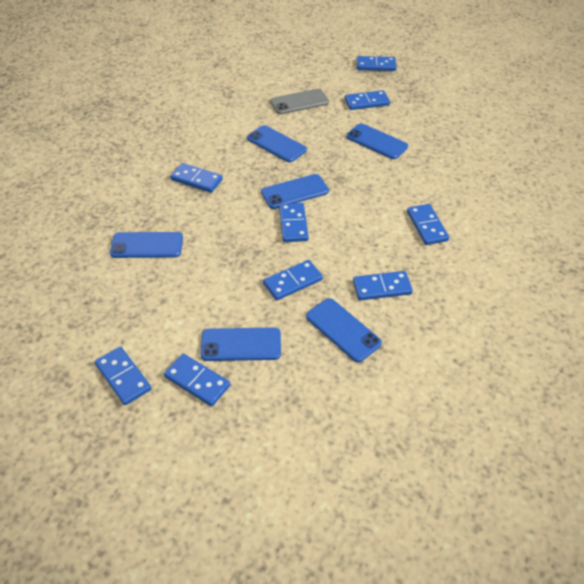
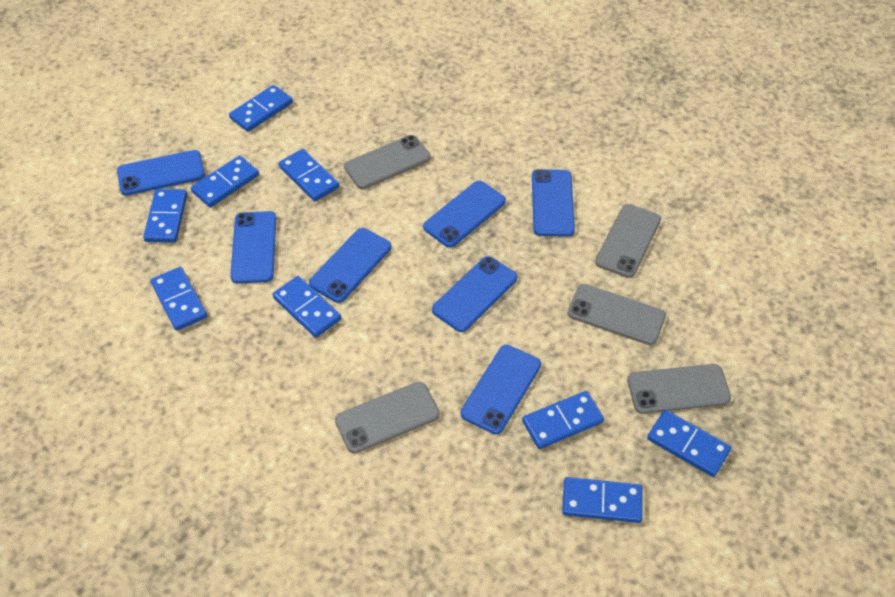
blue phone: [110,232,183,258] [201,327,281,361] [247,125,307,162] [261,174,329,209] [306,298,382,362] [346,123,408,159] = 6 -> [117,150,205,195] [230,211,276,284] [309,228,391,303] [423,181,506,248] [432,256,517,332] [461,345,541,434] [532,169,575,237] = 7
grey phone: [270,89,329,114] = 1 -> [335,382,440,453] [344,135,431,189] [567,284,666,345] [595,204,661,278] [627,364,731,414] = 5

